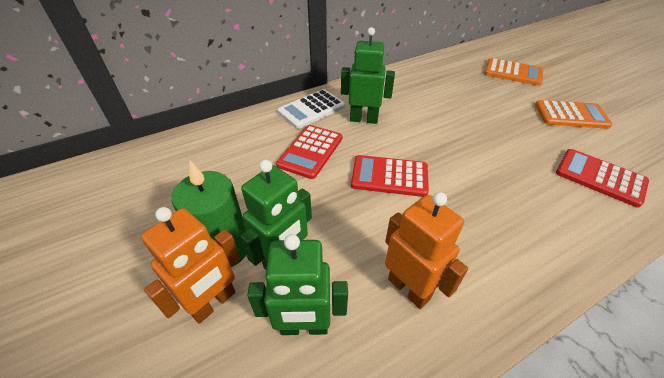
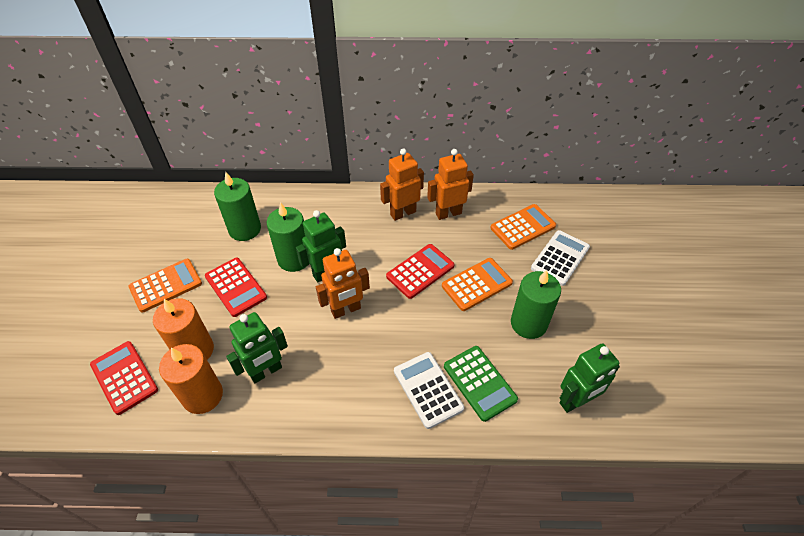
green calculator: none = 0 -> [444,346,518,422] = 1
green candle: [172,161,247,267] = 1 -> [214,171,261,241] [267,202,305,272] [511,270,561,339] = 3
orange calculator: [485,58,543,86] [535,100,613,129] = 2 -> [128,259,202,313] [442,258,513,311] [491,204,556,250] = 3
orange candle: none = 0 -> [153,298,214,360] [159,344,223,414] = 2
orange robot: [141,207,241,324] [385,192,468,309] = 2 -> [316,248,370,319] [380,148,424,221] [427,149,474,220] = 3
white calculator: [278,89,345,129] = 1 -> [394,352,464,429] [531,230,590,286] = 2

